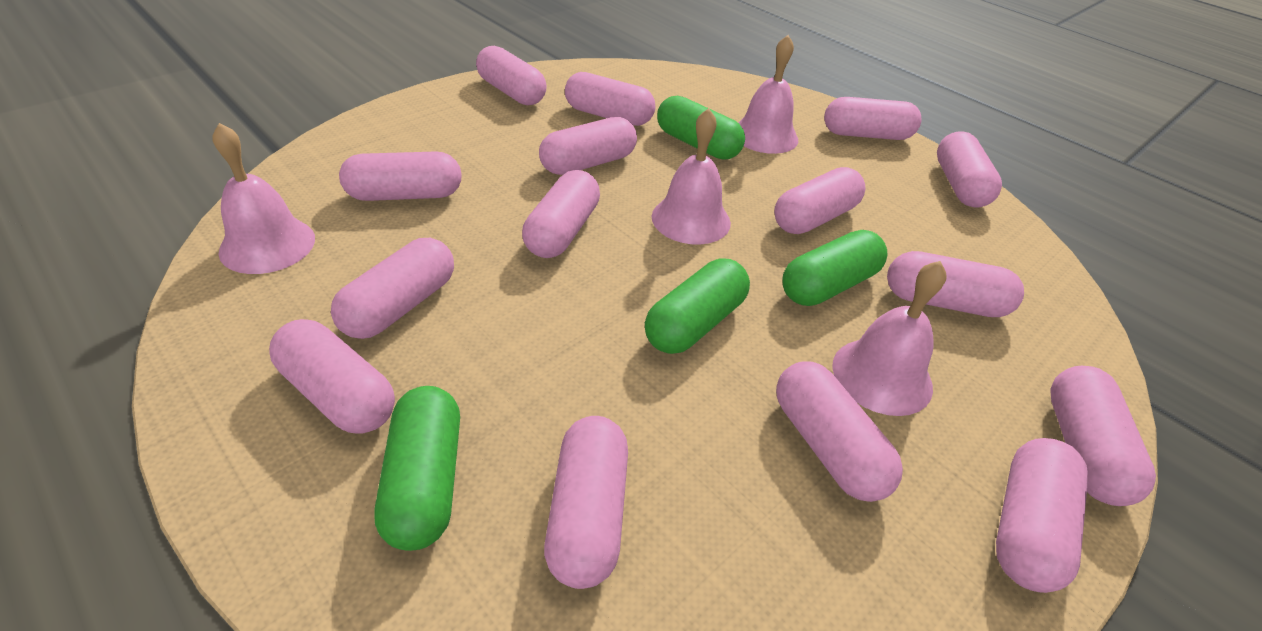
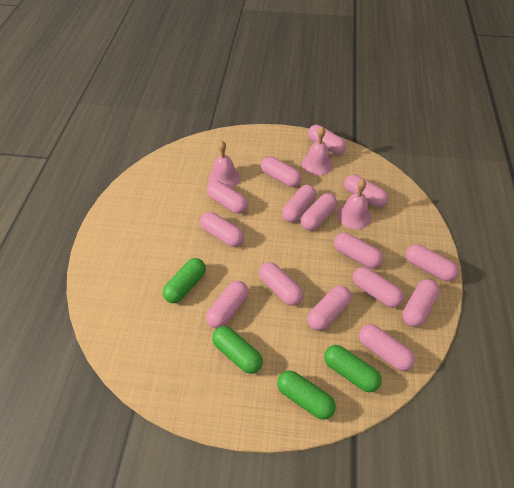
pink bell: [212,123,315,274] [652,108,731,245] [738,35,798,154] [832,261,947,416] = 4 -> [209,141,241,188] [302,127,333,175] [337,180,371,229] = 3

